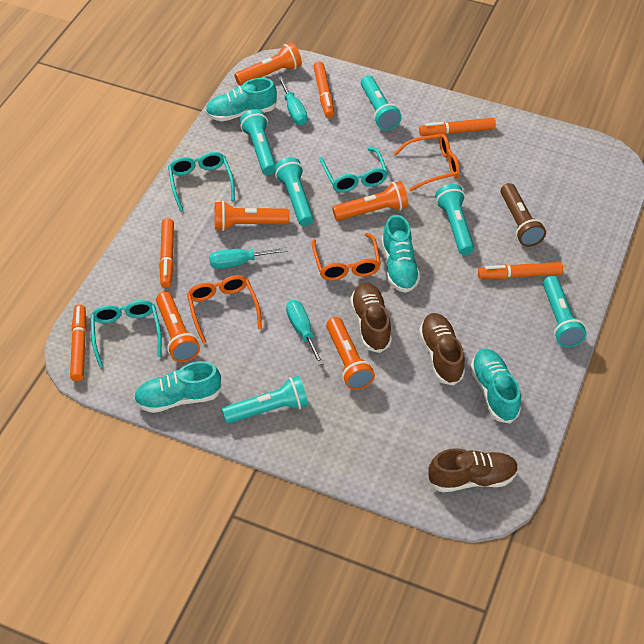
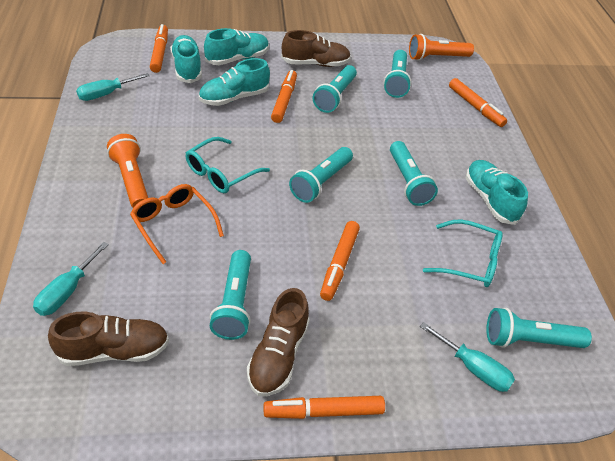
brown flashlight: [501,183,546,247] = 1 -> none = 0
orange flashlight: [156,292,200,362] [214,201,290,231] [234,43,302,86] [326,317,375,390] [332,181,408,221] = 5 -> [107,134,148,208] [409,34,474,61] = 2
orange glasses: [187,275,262,344] [312,233,381,281] [393,134,460,191] = 3 -> [130,184,224,264] = 1
turquoise glasses: [90,300,162,367] [168,152,235,211] [319,147,388,193] = 3 -> [186,137,270,193] [423,220,503,287] = 2

